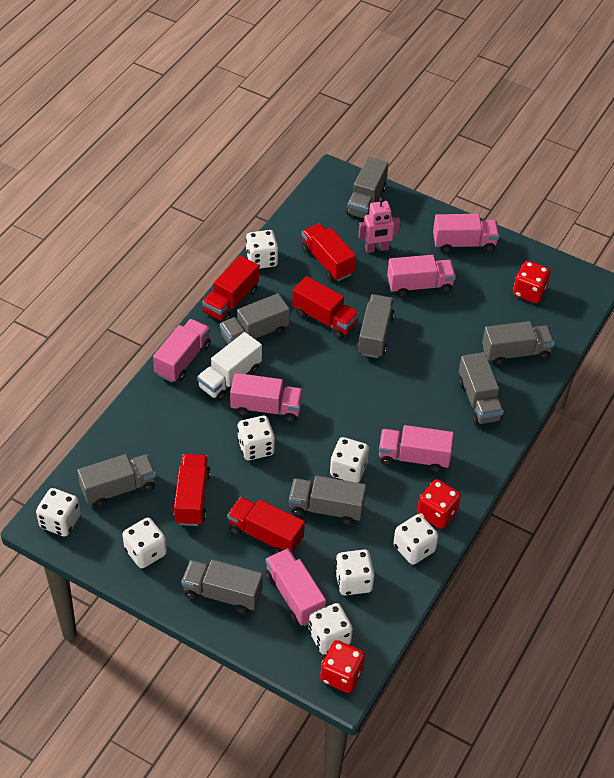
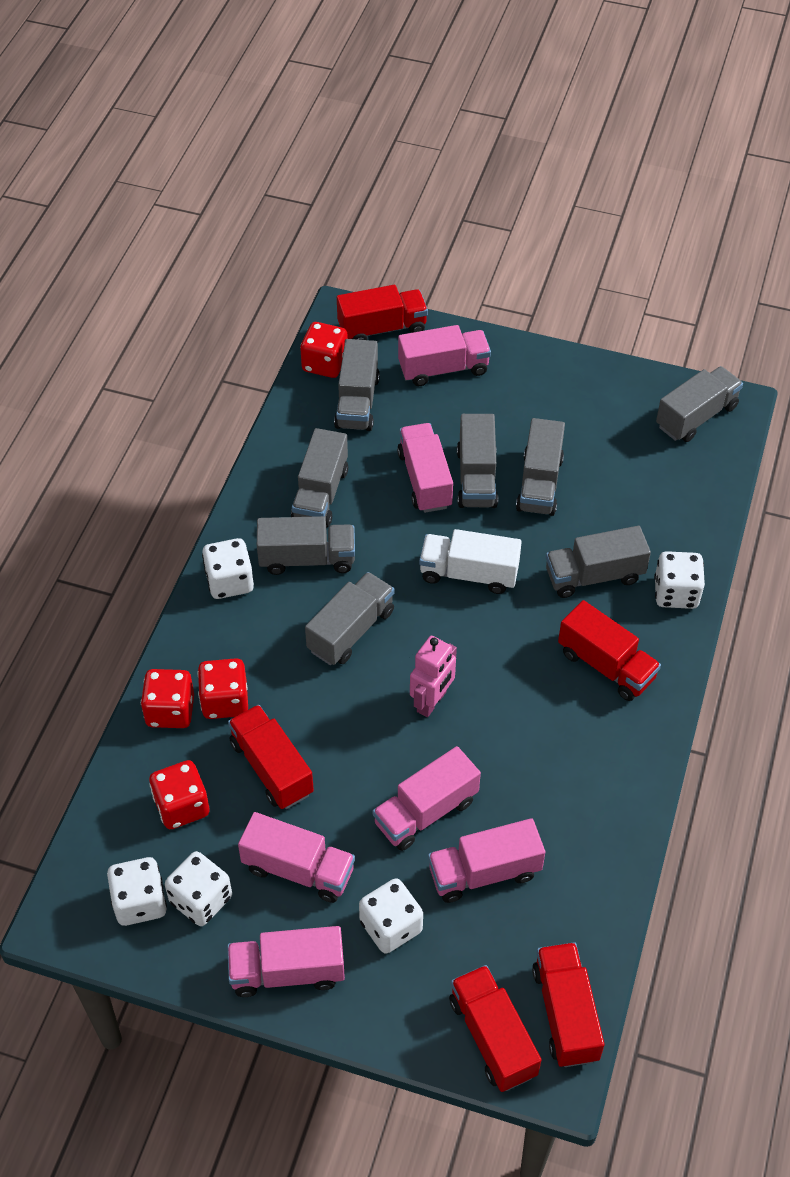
red dice: [320,640,365,693] [417,479,461,529] [513,261,551,303] = 3 -> [141,669,194,728] [149,760,210,829] [198,658,248,719] [300,322,348,378] = 4
white dice: [36,488,81,536] [122,518,167,568] [237,416,275,460] [246,230,278,269] [308,603,353,655] [330,437,369,483] [335,550,375,596] [393,514,438,565] = 8 -> [107,857,167,926] [165,851,232,926] [202,538,254,599] [359,878,423,954] [654,551,705,609] = 5

